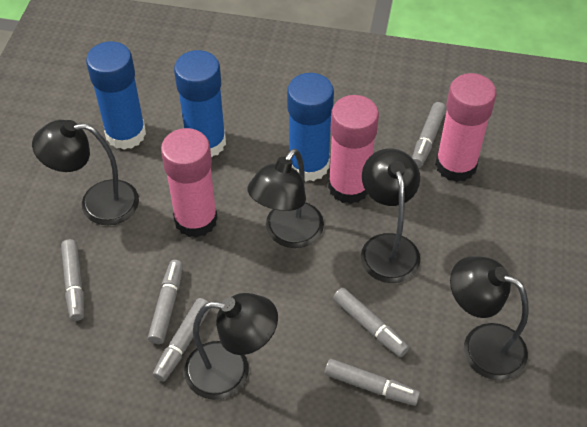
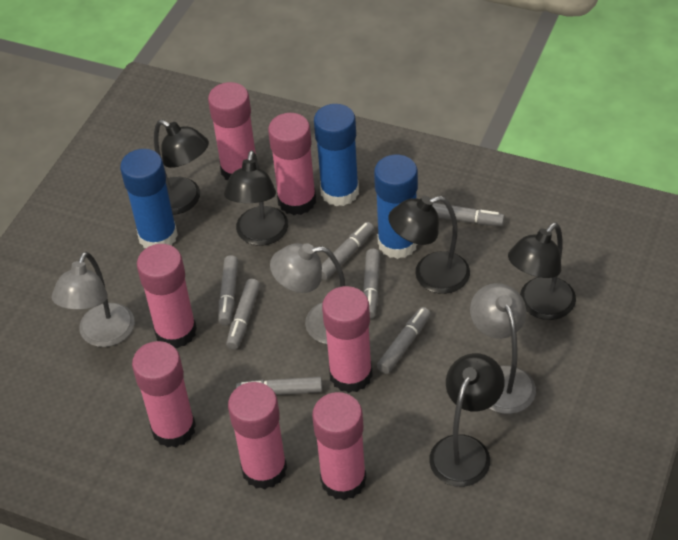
grey lamp: none = 0 -> [51,252,135,347] [270,243,345,344] [470,283,536,414] = 3
grey marker: [61,239,84,321] [148,260,183,344] [153,298,211,382] [325,359,420,406] [333,288,409,357] [412,102,446,167] = 6 -> [219,255,238,326] [226,279,260,350] [236,377,322,395] [322,222,374,280] [363,249,380,319] [377,307,431,374] [432,203,505,226] = 7
pink glue stick: [161,128,218,238] [328,95,379,204] [435,73,497,182] = 3 -> [132,341,196,448] [137,244,197,348] [208,82,257,180] [228,382,287,489] [268,113,316,215] [312,392,366,500] [322,286,373,393] = 7

